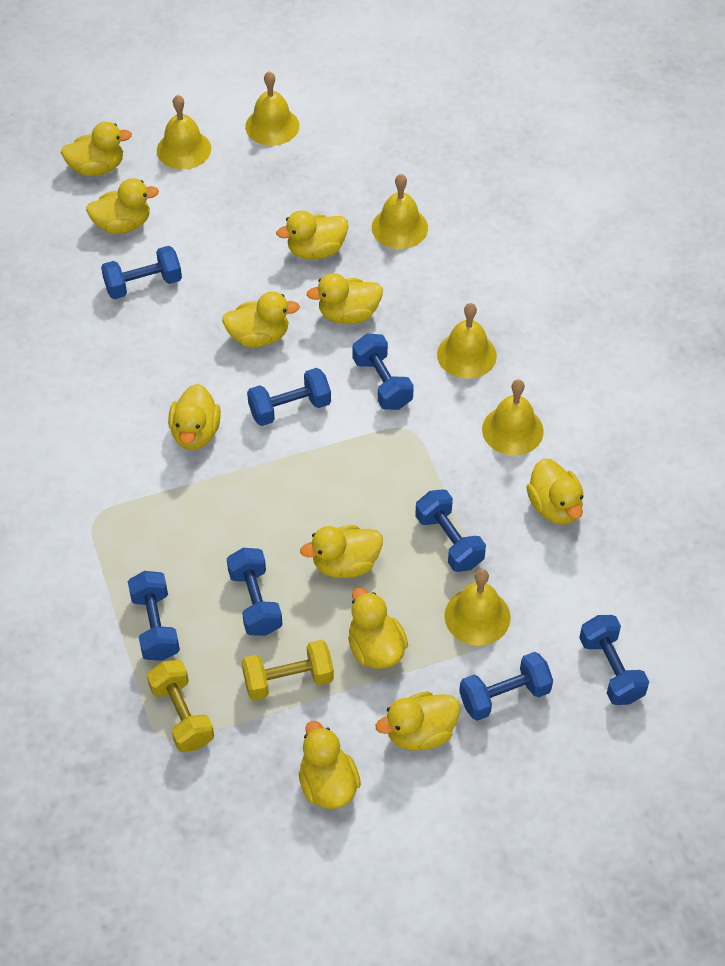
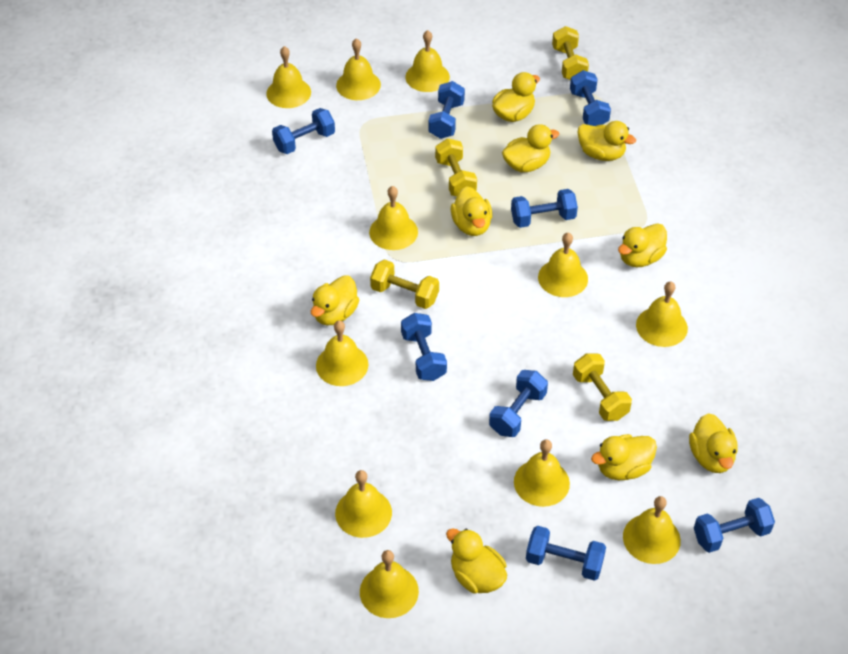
yellow bell: [157,95,211,170] [245,71,299,146] [372,174,428,249] [437,303,497,379] [444,569,511,646] [482,379,544,456] = 6 -> [266,46,311,108] [316,320,369,386] [335,470,392,538] [336,38,381,100] [360,550,419,618] [369,186,418,250] [405,30,450,92] [514,439,570,507] [538,233,588,297] [623,496,681,564] [636,282,688,347] = 11
yellow duck: [61,122,132,176] [86,178,159,234] [168,384,221,450] [222,292,300,348] [276,210,348,260] [299,721,361,809] [300,525,383,578] [307,273,383,324] [348,588,408,669] [376,691,460,751] [527,458,583,525] = 11 -> [311,275,359,325] [446,529,507,594] [451,186,492,236] [492,72,540,122] [502,124,559,172] [577,121,636,161] [591,434,657,480] [618,223,667,267] [689,413,738,473] = 9
yellow dumbbell: [147,660,214,752] [241,640,334,700] = 2 -> [370,259,439,309] [435,138,477,196] [552,26,589,80] [573,353,632,421] = 4

